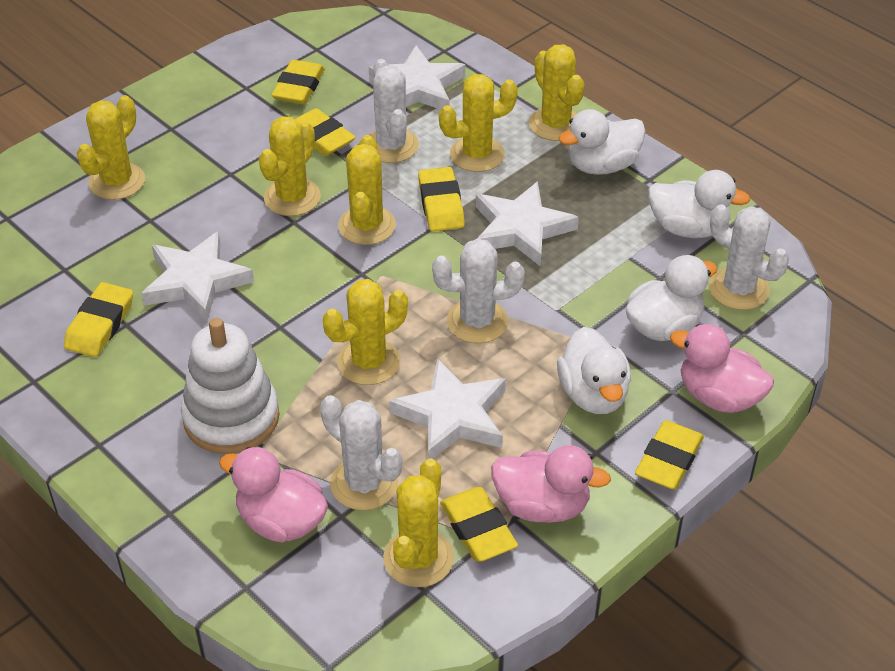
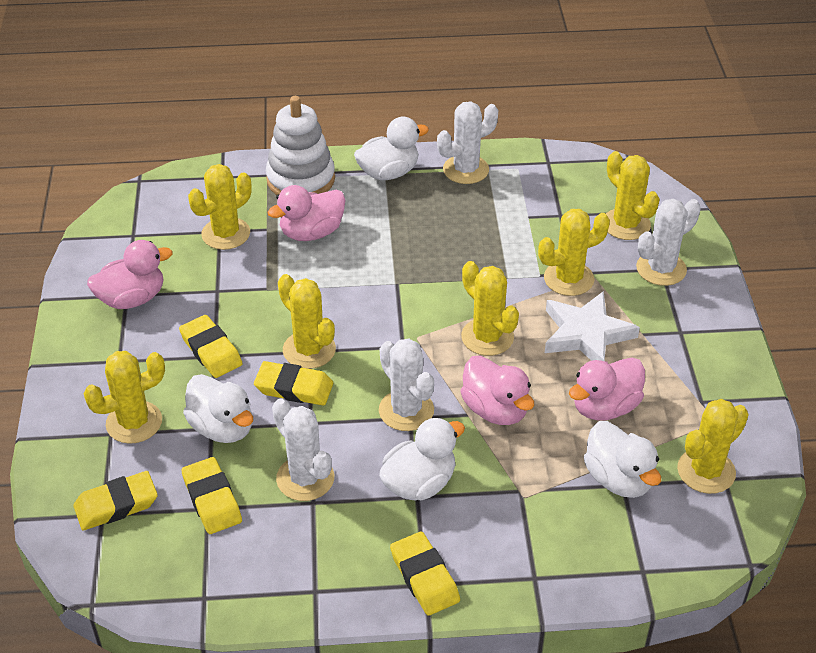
pink duck: [219,447,328,542] [491,445,611,523] [670,324,774,413] = 3 -> [87,240,173,309] [267,185,346,241] [460,356,534,425] [569,358,645,421] = 4
white star: [141,231,254,321] [369,45,465,110] [389,358,506,459] [476,181,579,267] = 4 -> [545,291,640,361] = 1
yellow eraser: [64,282,133,357] [272,60,325,104] [295,108,356,156] [418,167,465,231] [440,487,518,562] [635,420,704,489] = 6 -> [73,471,158,531] [179,315,243,378] [181,457,242,534] [254,361,333,405] [390,532,460,616] = 5

